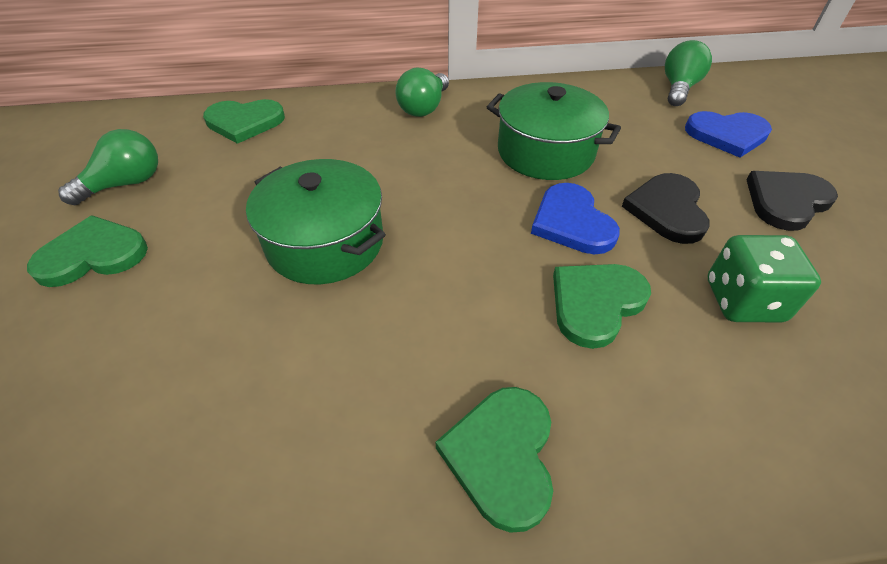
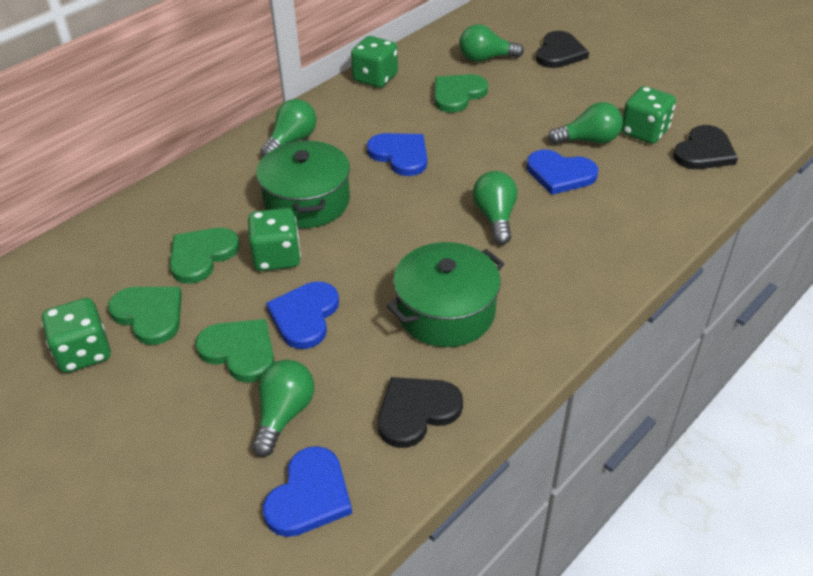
black heart: [622,173,710,244] [746,171,838,231] = 2 -> [378,377,463,448] [536,31,589,68] [673,125,738,169] = 3
blue heart: [531,183,620,254] [685,111,772,158] = 2 -> [263,446,352,537] [266,282,339,349] [367,133,427,176] [527,150,598,195] = 4
green dice: [708,235,821,323] = 1 -> [42,298,111,373] [248,208,301,271] [351,36,398,88] [621,86,676,144] = 4
green light bulb: [58,129,158,205] [395,67,449,117] [665,40,712,106] = 3 -> [252,359,315,457] [260,99,316,157] [459,24,524,62] [473,171,518,245] [548,102,623,145] = 5

